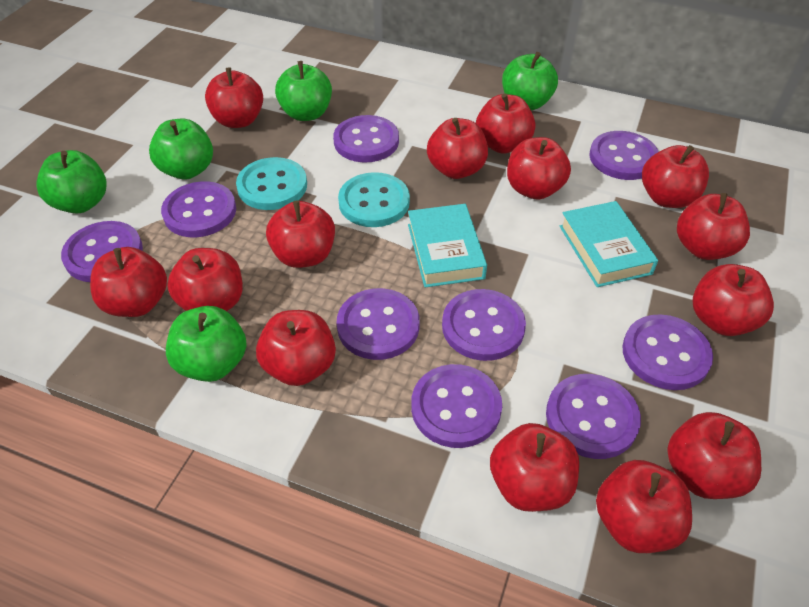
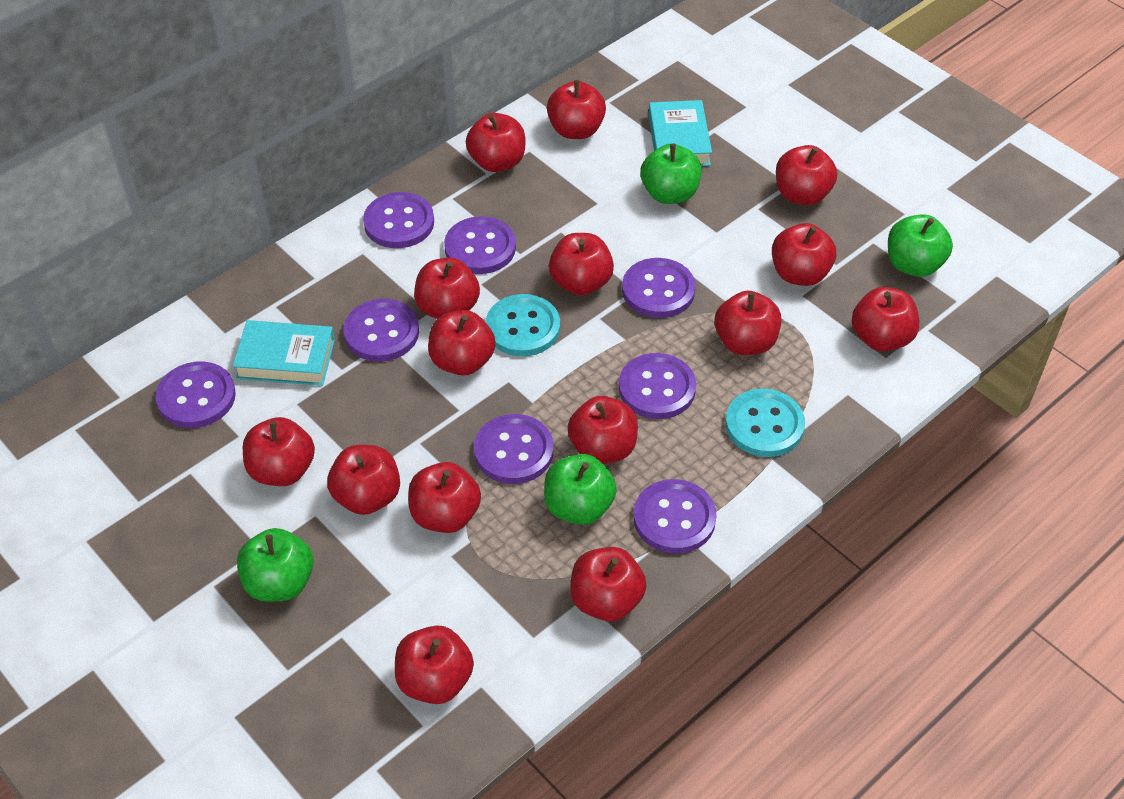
green apple: [36,150,107,213] [149,119,213,179] [166,306,247,382] [275,61,332,121] [502,52,558,110] = 5 -> [237,528,314,602] [544,454,617,525] [641,143,702,204] [888,214,953,277] = 4
purple button: [61,221,143,282] [161,181,236,237] [333,115,399,162] [336,288,420,360] [411,364,502,448] [442,289,526,361] [546,374,641,459] [589,131,659,180] [622,314,713,390] = 9 -> [156,362,236,428] [344,299,419,362] [363,192,434,248] [444,216,516,274] [474,414,554,484] [619,353,696,419] [622,258,696,318] [634,479,717,554] = 8
red apple: [90,247,167,317] [167,248,243,311] [205,68,263,128] [256,310,336,386] [266,200,335,268] [427,118,488,179] [476,93,535,154] [490,423,579,512] [507,137,571,199] [596,460,692,553] [642,145,709,208] [667,412,761,499] [677,193,750,260] [692,264,774,336] = 14 -> [243,417,315,486] [327,445,400,515] [395,625,474,704] [408,462,481,533] [414,257,480,319] [428,310,496,376] [466,113,525,172] [547,80,606,139] [549,233,614,295] [567,396,638,464] [570,547,647,621] [715,290,781,355] [772,223,836,286] [776,145,837,205] [852,287,919,352] = 15

